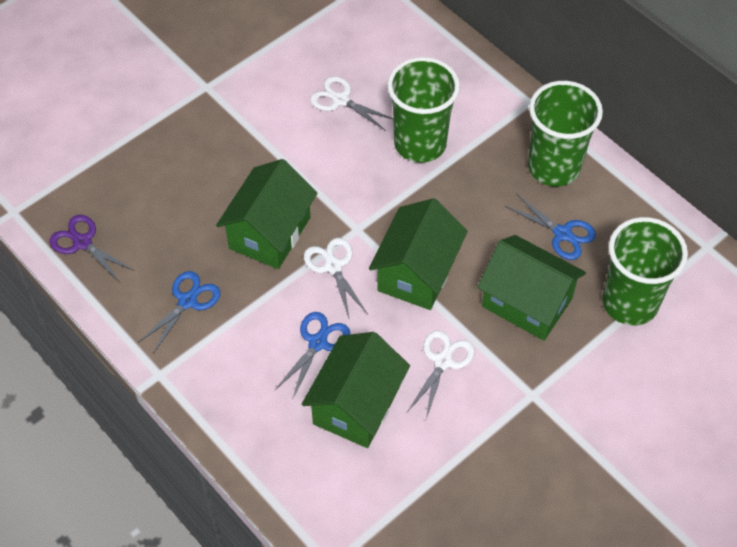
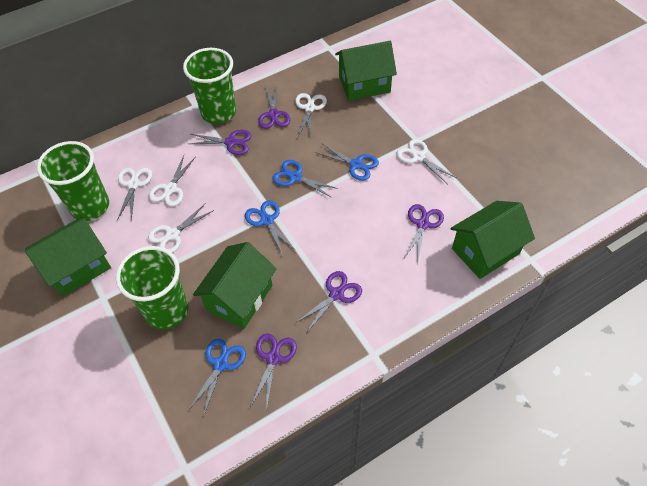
blue scissors: [138,271,221,354] [275,312,351,400] [505,194,596,260] = 3 -> [188,339,246,417] [245,200,296,255] [272,160,338,198] [315,143,379,181] = 4
purple scissors: [49,215,134,282] = 1 -> [189,130,251,155] [251,333,297,407] [258,86,290,129] [297,271,362,332] [404,204,444,264] = 5
white scissors: [304,238,368,320] [310,76,394,131] [407,330,475,419] = 3 -> [117,168,152,220] [148,203,214,253] [149,155,195,206] [295,93,327,136] [396,139,457,184] = 5

